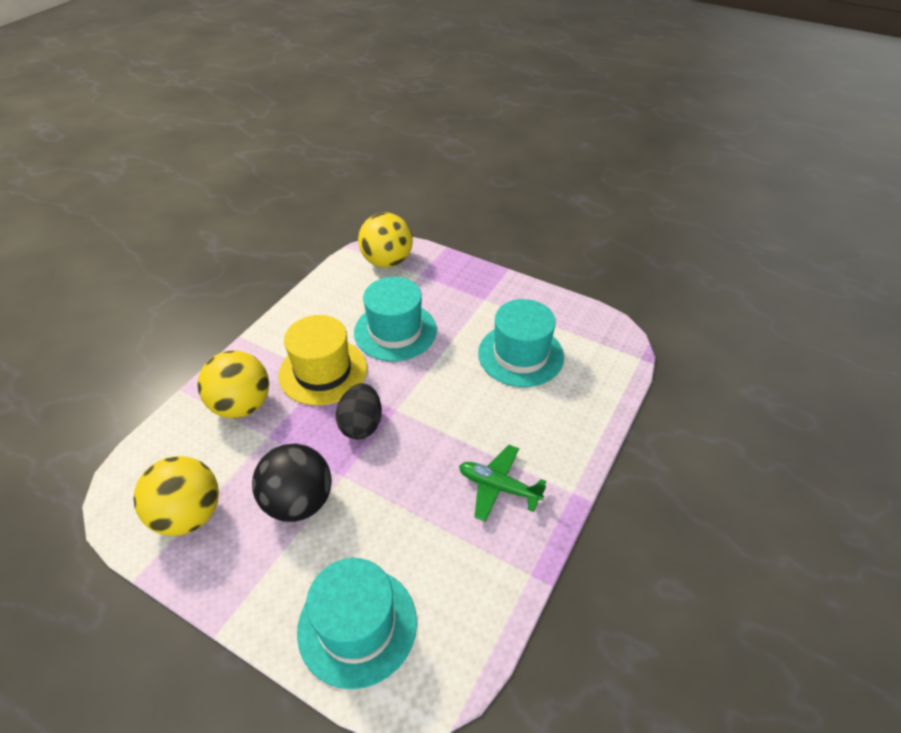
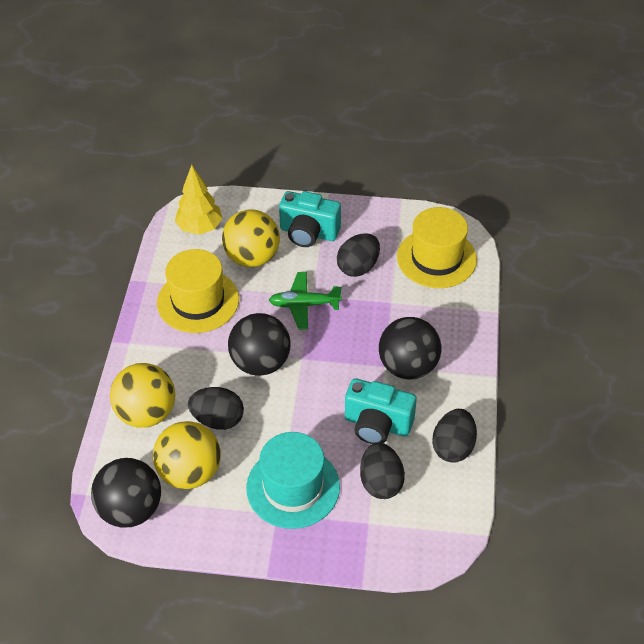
black ball: [252,443,331,522] = 1 -> [91,458,161,527] [228,313,291,376] [379,317,441,379] = 3
black egg: [336,383,382,439] = 1 -> [188,387,244,430] [337,233,380,277] [360,443,405,499] [432,409,477,463] = 4
turquoise camera: none = 0 -> [279,191,341,247] [345,378,417,444] = 2
turquoise hat: [297,558,417,689] [354,277,437,361] [478,299,564,387] = 3 -> [246,432,340,529] = 1
yellow hat: [279,315,367,405] = 1 -> [157,249,239,333] [397,207,477,288] = 2
yellow tree: none = 0 -> [175,165,223,235] = 1

